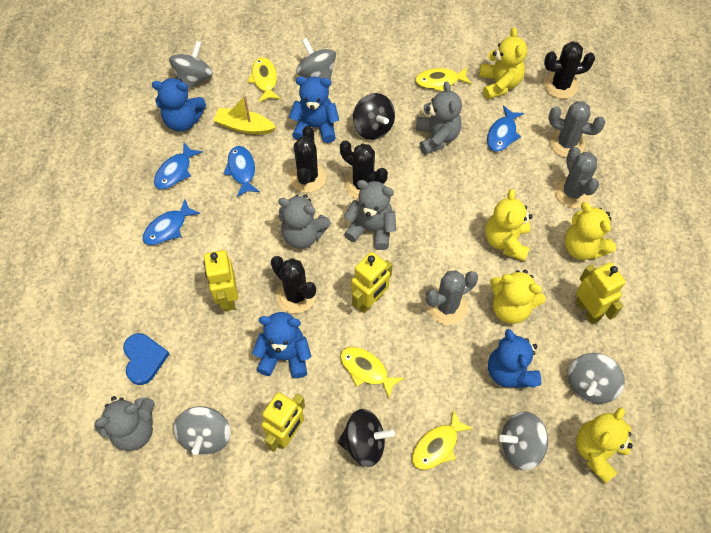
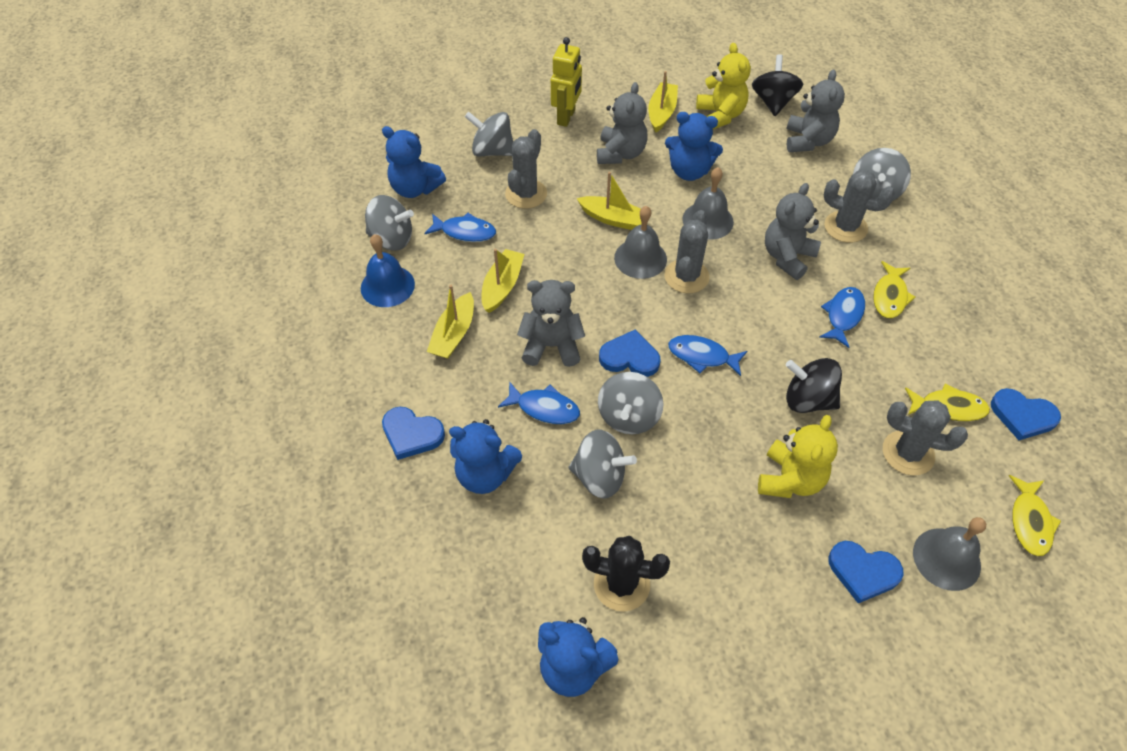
black cactus: [271,256,316,313] [290,126,326,193] [340,140,388,199] [544,41,595,99] = 4 -> [582,536,670,612] = 1
blue bell: none = 0 -> [361,234,415,307] = 1
blue heart: [123,333,169,385] = 1 -> [382,407,445,460] [599,330,660,377] [828,541,904,603] [991,388,1061,440] = 4
grey bell: none = 0 -> [614,206,667,279] [682,167,734,240] [913,517,986,591] = 3
grey cactus: [426,270,478,325] [548,101,606,158] [554,147,599,208] = 3 -> [505,129,547,209] [664,210,710,293] [824,170,895,243] [883,400,968,475] = 4
yellow boat: [213,95,276,134] = 1 -> [427,285,474,359] [481,249,524,313] [577,172,642,230] [648,71,678,133] = 4
yellow fish: [247,57,281,102] [340,347,404,398] [412,409,474,470] [415,67,472,91] = 4 -> [873,261,916,318] [905,383,990,421] [1009,475,1061,556] = 3
yellow robot: [204,250,238,311] [261,392,305,452] [351,252,393,313] [576,262,626,324] = 4 -> [551,37,582,127] = 1
yellow teddy bear: [479,27,527,99] [485,189,533,261] [490,270,546,324] [565,202,616,260] [576,407,633,484] = 5 -> [696,43,751,129] [758,415,838,498] = 2

